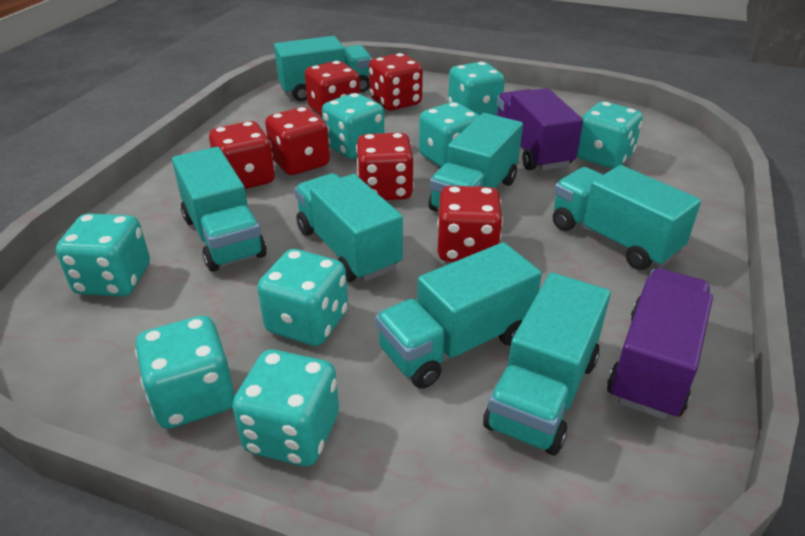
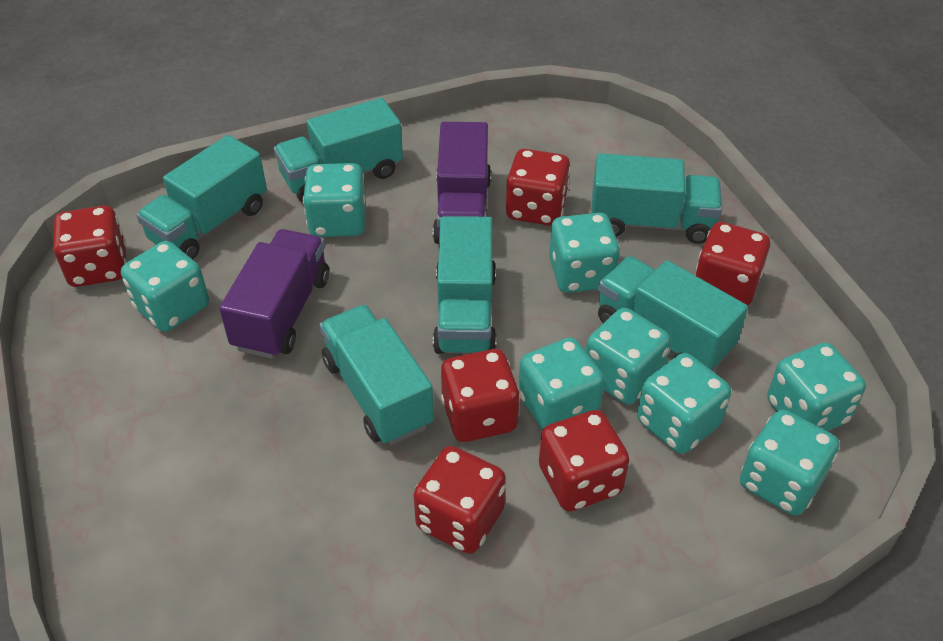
turquoise truck: [172,147,267,272] [274,36,373,101] [294,173,403,282] [375,242,542,389] [428,113,523,211] [483,273,611,456] [553,165,701,270] = 7 -> [136,135,267,260] [274,98,403,202] [320,305,434,445] [433,216,497,354] [591,153,722,244] [598,256,748,371] = 6

